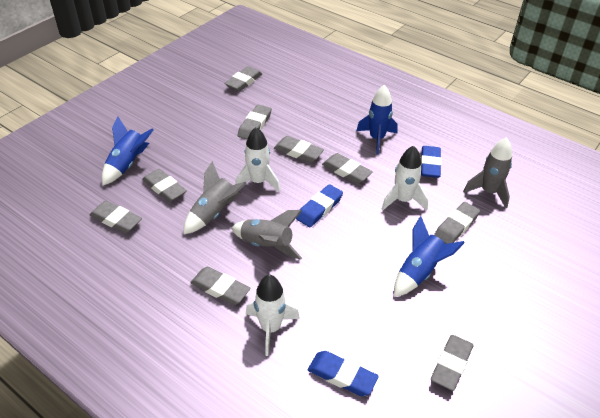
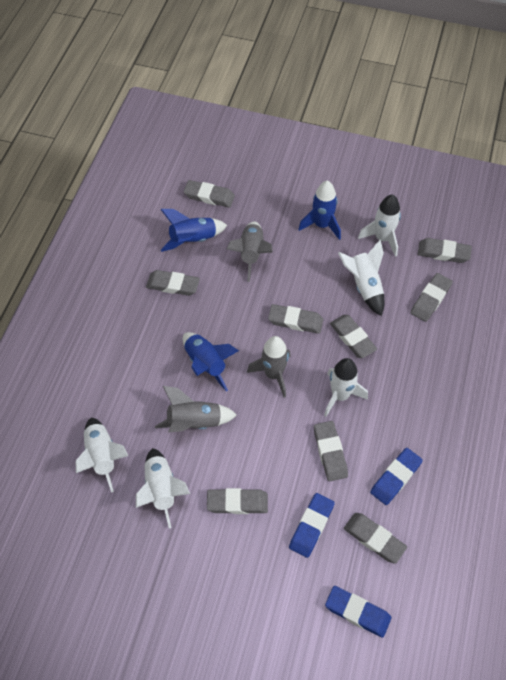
white rocket: [235,127,280,192] [246,275,300,356] [382,146,428,210] = 3 -> [75,418,128,493] [136,448,190,528] [324,358,368,416] [338,240,384,316] [358,194,401,257] = 5

